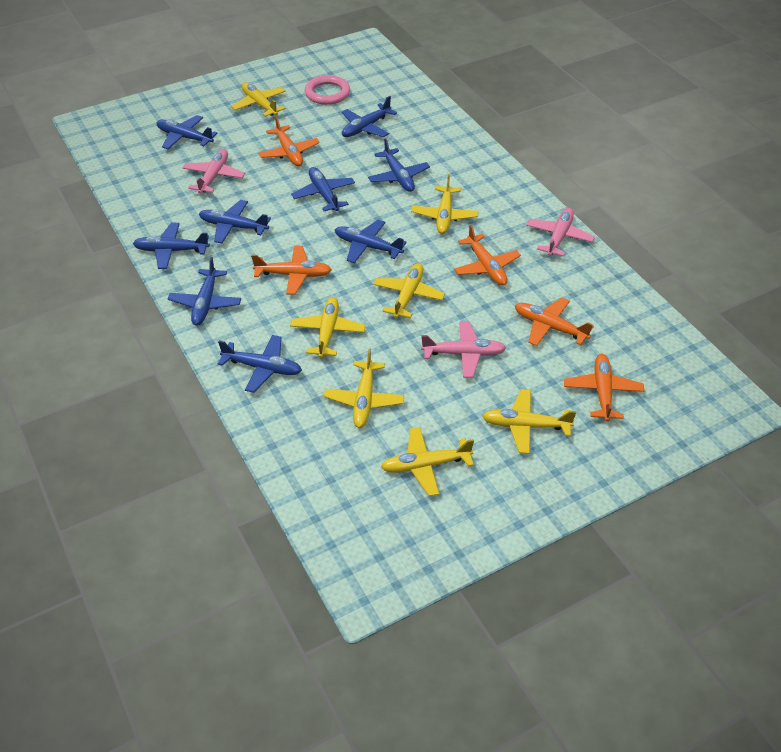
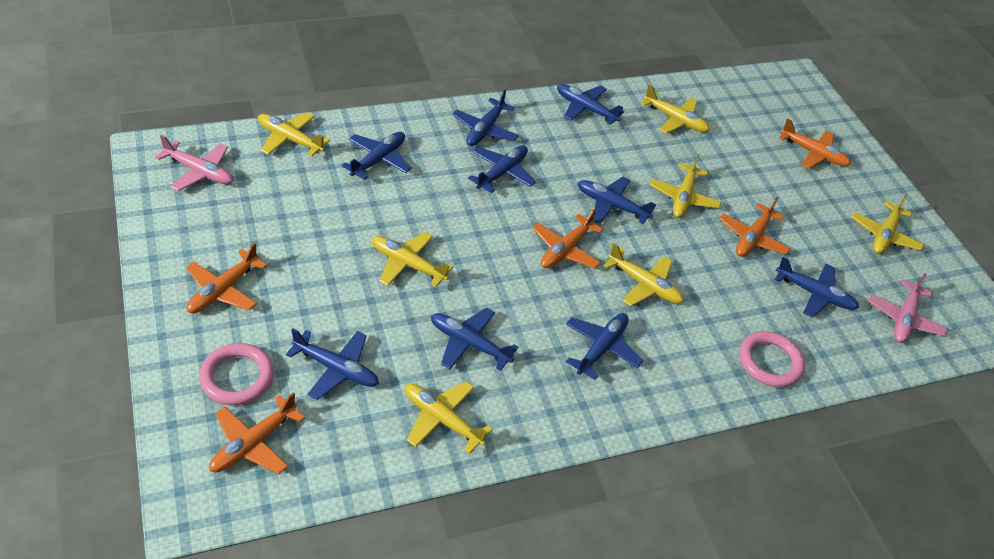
pink plane: [182,149,245,194] [421,321,506,378] [527,208,595,257] = 3 -> [155,135,233,191] [868,273,947,343] = 2
pink ring: [305,75,350,105] = 1 -> [199,343,274,405] [739,331,805,387] = 2

